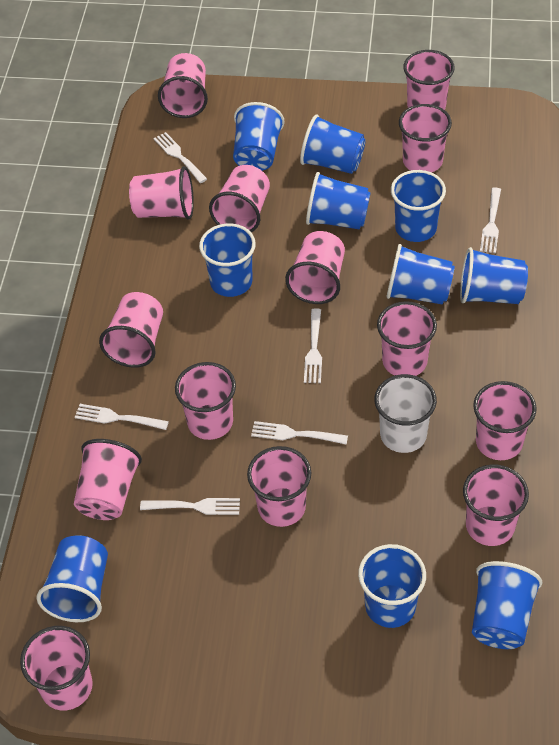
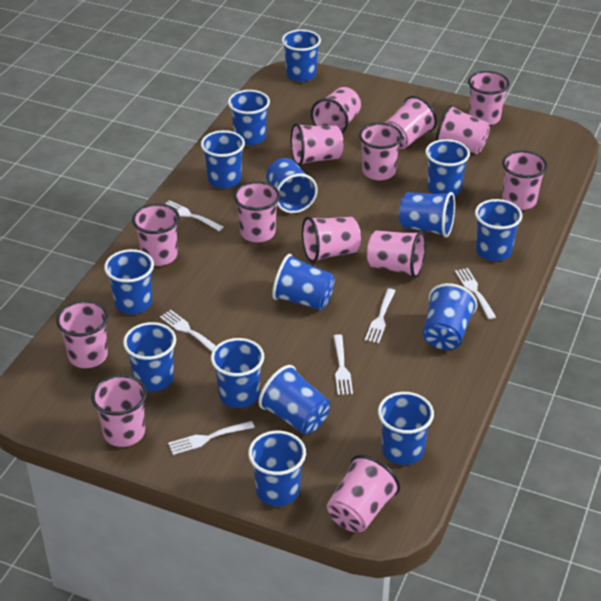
blue cup: [36,535,108,622] [199,223,256,297] [233,102,285,171] [300,114,366,174] [306,172,371,230] [358,544,426,628] [386,244,455,305] [391,170,446,242] [460,247,528,304] [472,561,543,649] = 10 -> [104,249,154,314] [123,322,176,391] [201,130,245,188] [211,338,264,408] [228,90,270,145] [248,431,306,506] [258,365,330,434] [266,158,318,213] [272,254,335,310] [282,29,321,82] [378,392,434,465] [399,192,455,238] [423,283,478,350] [425,139,470,196] [475,199,522,261] = 15
white cup: [375,374,437,453] = 1 -> none = 0

